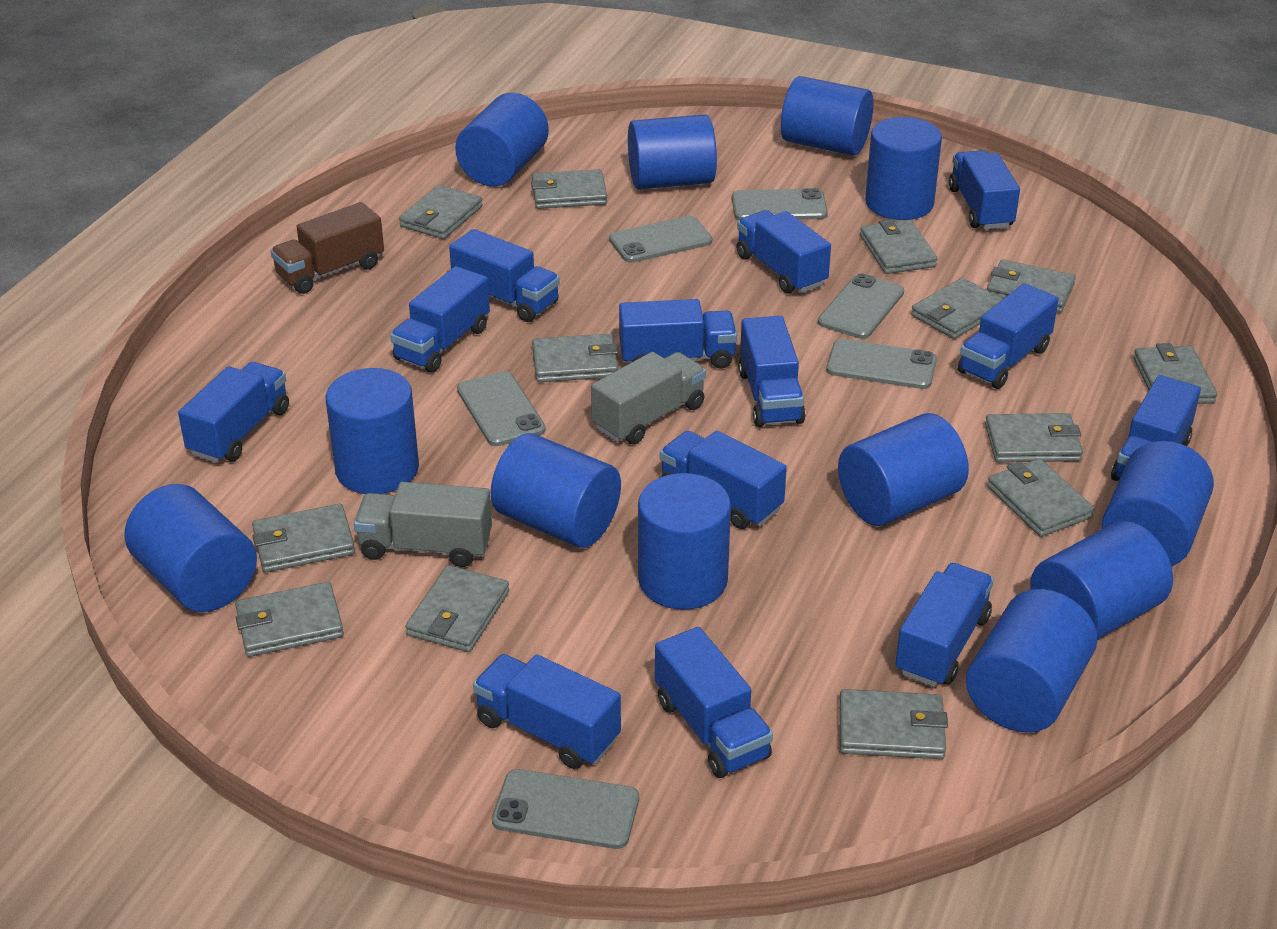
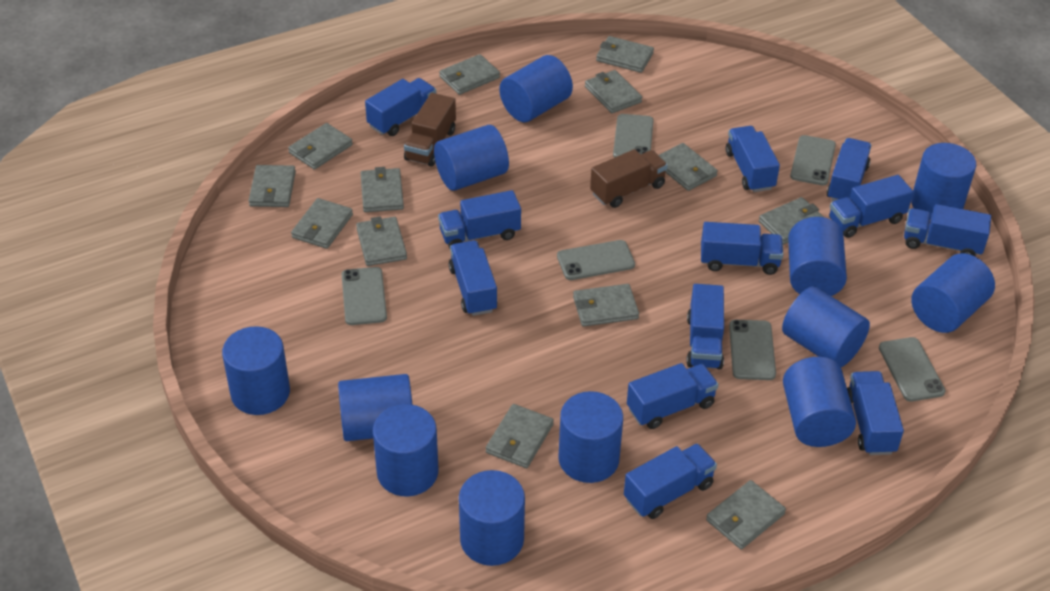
blue truck: [178,362,289,463] [390,266,490,373] [449,229,560,322] [473,654,621,769] [619,299,737,369] [655,627,773,778] [660,431,787,529] [736,210,831,294] [738,316,806,427] [895,563,994,687] [949,150,1020,229] [958,283,1059,389] [1111,375,1201,481] = 13 -> [365,78,436,136] [438,190,521,248] [449,240,497,316] [624,443,717,519] [627,363,718,429] [686,284,724,370] [701,222,783,275] [726,126,780,192] [826,138,871,201] [829,175,913,238] [847,371,904,455] [904,204,991,256] = 12
brown truck: [270,202,384,294] = 1 -> [404,93,456,167] [590,149,668,208] = 2
grey truck: [354,482,492,567] [591,352,706,444] = 2 -> none = 0

